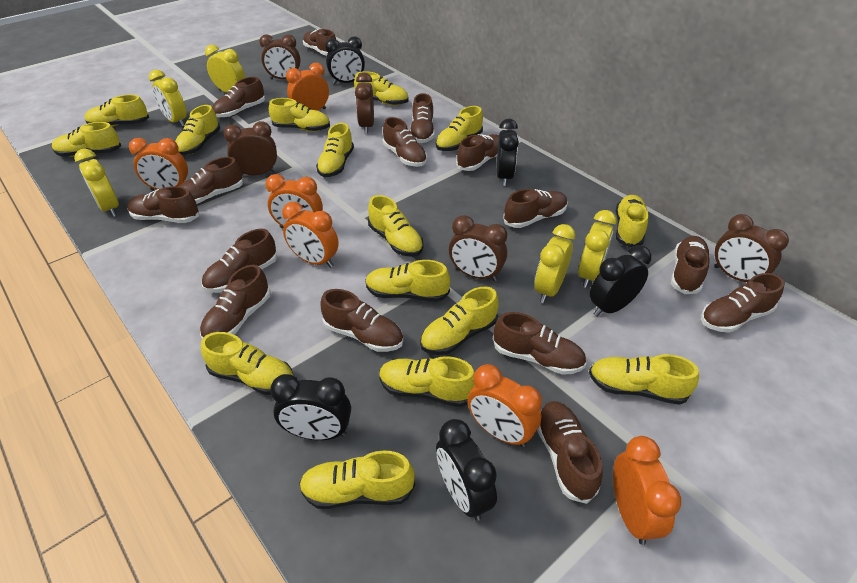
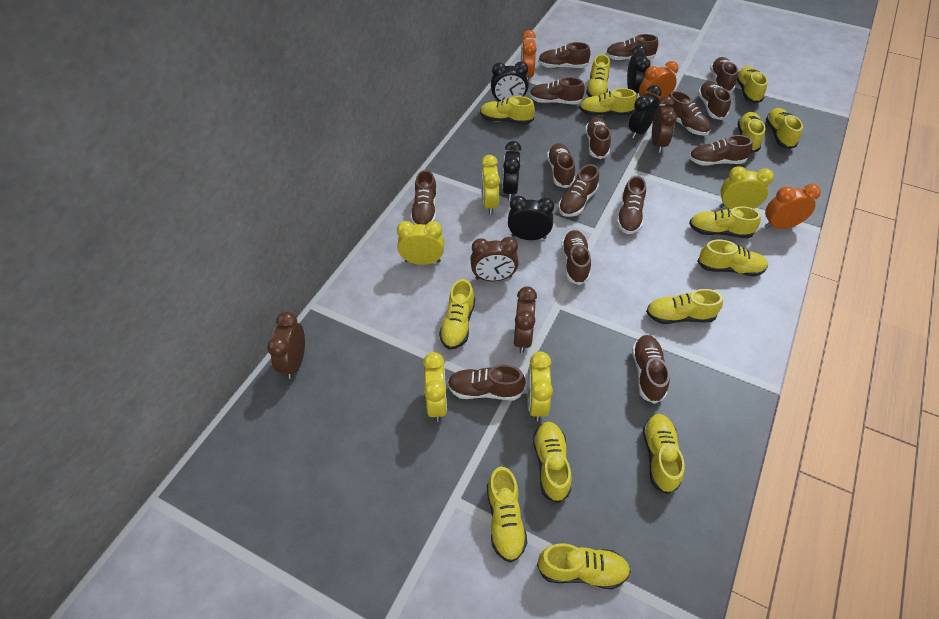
brown clock: [224,121,277,176] [259,34,301,80] [355,73,374,134] [449,215,507,281] [714,214,789,282] = 5 -> [267,311,305,379] [471,237,518,281] [514,286,537,353] [652,96,677,153] = 4
orange clock: [129,138,188,190] [265,174,323,228] [282,202,339,268] [286,63,329,111] [467,364,542,447] [613,436,681,545] = 6 -> [521,30,537,83] [639,61,679,100] [765,184,821,229] = 3
yellow shoe: [52,122,121,157] [85,95,149,127] [175,105,220,155] [201,332,294,395] [269,98,330,132] [299,450,415,509] [316,123,354,177] [354,71,409,105] [365,260,450,302] [368,195,424,257] [379,356,475,407] [420,287,499,355] [436,106,483,151] [589,354,699,405] [616,195,648,248] = 15 -> [439,279,475,350] [480,96,535,124] [487,467,527,563] [533,422,572,503] [537,543,631,589] [579,88,637,116] [586,54,610,97] [643,414,685,494] [646,289,723,324] [689,206,761,238] [697,240,768,277] [737,66,768,103] [738,112,765,153] [766,108,803,149] = 14

